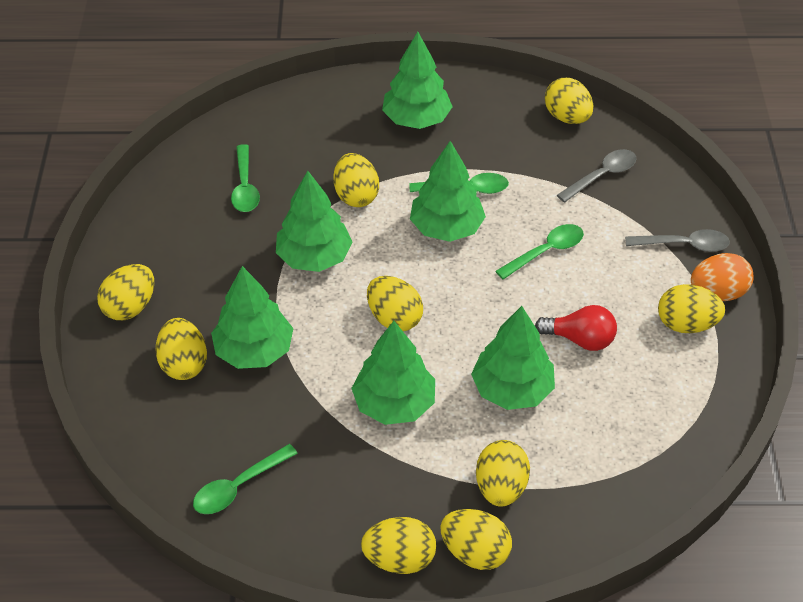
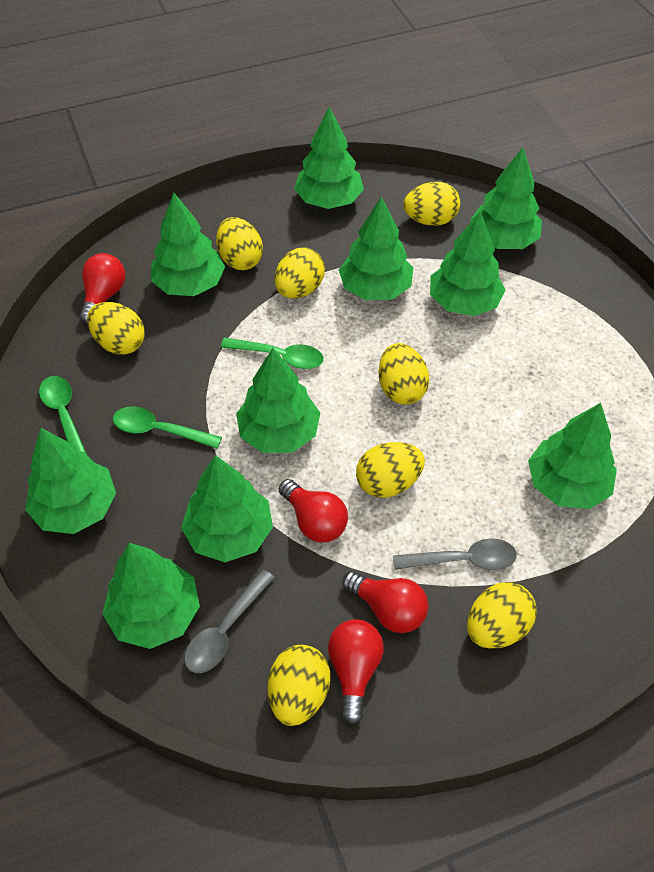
green spoon: [193,444,298,514] [231,144,260,212] [409,173,509,194] [496,224,584,280] = 4 -> [39,376,87,454] [113,406,222,449] [221,338,324,369] = 3
green tree: [211,266,294,369] [276,171,353,272] [351,321,435,425] [382,32,453,129] [410,141,486,242] [471,306,555,410] = 6 -> [25,428,116,534] [102,543,200,649] [151,193,225,296] [181,455,273,562] [236,348,320,453] [294,107,364,209] [339,197,413,300] [430,211,505,316] [470,147,542,249] [528,403,617,509] = 10
orange egg: [691,253,754,301] = 1 -> none = 0
red light bulb: [535,305,617,351] = 1 -> [79,253,125,324] [279,479,348,543] [328,619,384,725] [342,571,428,633] = 4
yellow egg: [97,264,154,320] [156,318,207,380] [333,153,379,207] [361,517,436,574] [367,276,423,331] [440,509,512,570] [476,440,530,507] [545,78,593,124] [658,284,725,333] = 9 -> [87,302,145,355] [216,217,263,270] [268,645,330,726] [275,248,325,299] [356,442,425,498] [379,343,429,405] [404,182,460,226] [467,582,537,649] = 8

